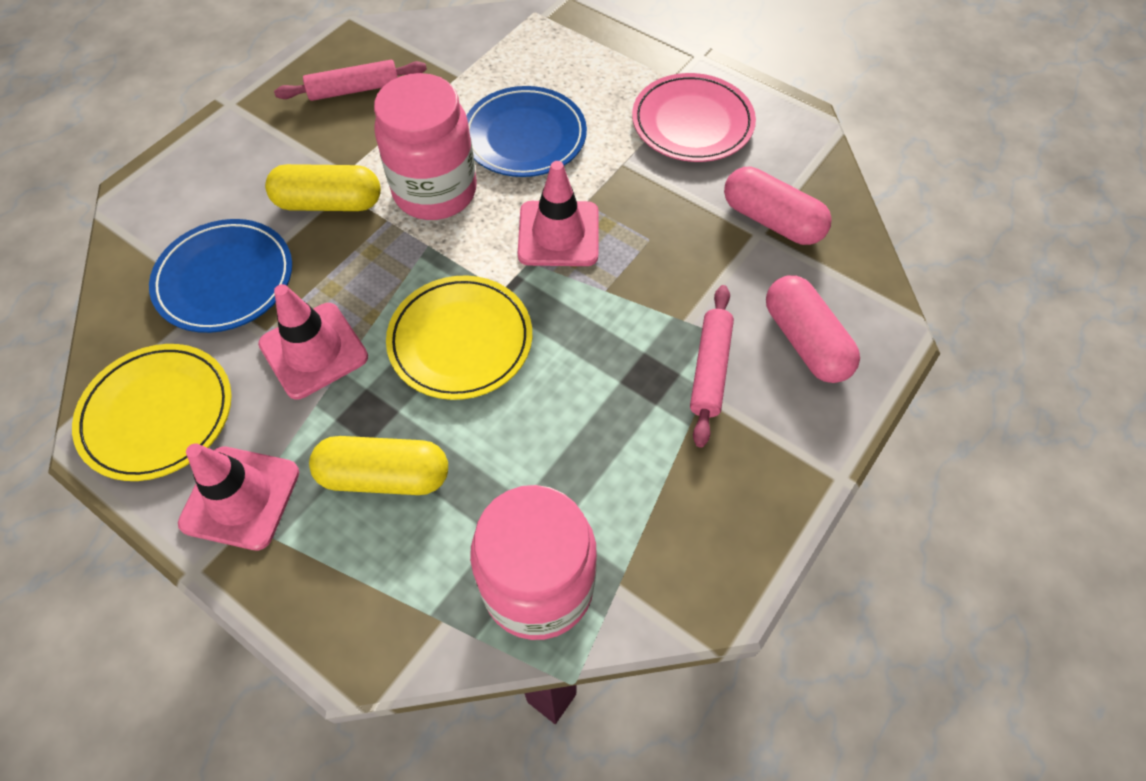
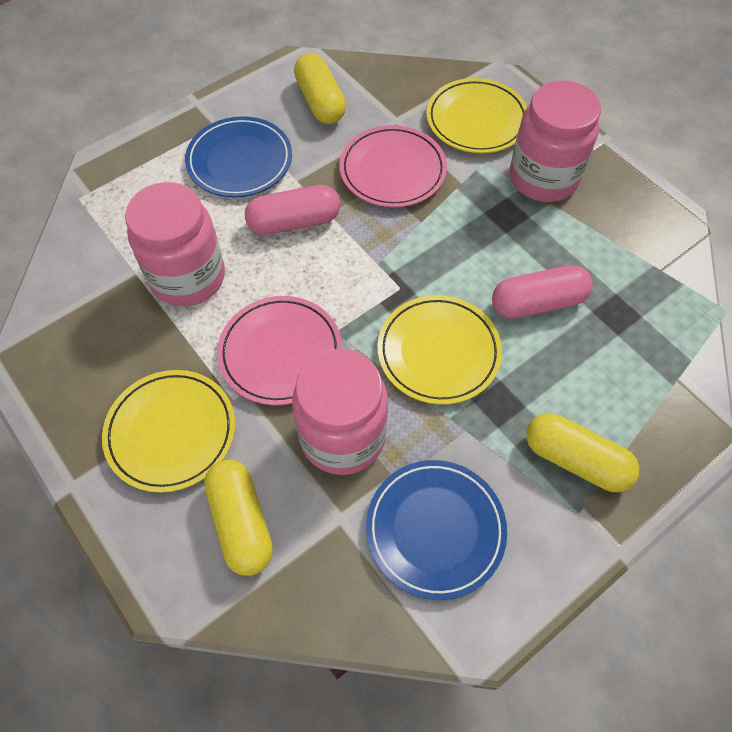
pink jar: [374,73,477,220] [470,485,597,640] = 2 -> [125,182,225,307] [292,349,388,475] [510,80,601,202] = 3
pink plate: [632,73,756,162] = 1 -> [217,296,342,405] [339,125,447,207] = 2
pink rolling pin: [274,60,427,101] [690,285,734,447] = 2 -> none = 0
pink traffic cone: [178,443,299,550] [258,284,368,399] [518,161,599,266] = 3 -> none = 0
yellow capsule: [265,164,381,211] [309,436,448,495] = 2 -> [204,460,273,576] [294,53,346,124] [526,413,639,492] = 3
yellow plate: [72,344,232,481] [386,276,532,400] = 2 -> [102,370,235,493] [377,295,502,405] [426,78,527,153] = 3

